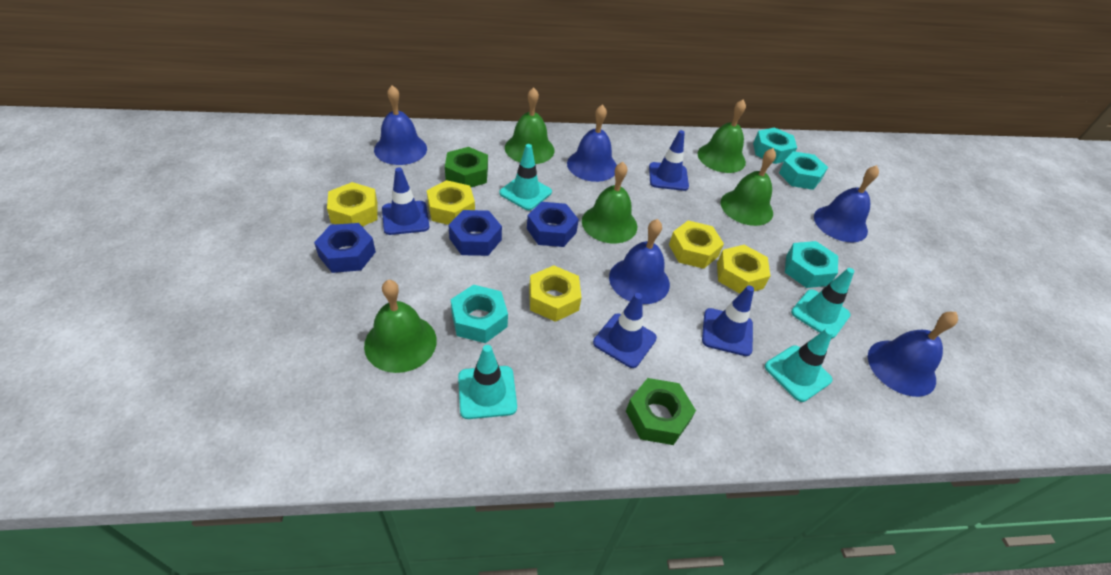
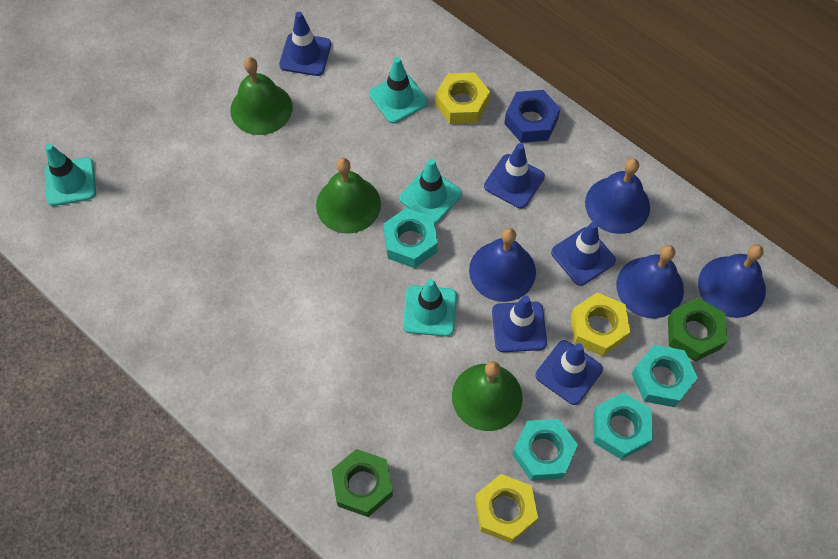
blue bell: [374,85,427,165] [567,104,617,182] [609,219,670,304] [814,165,879,242] [868,312,958,397] = 5 -> [469,228,536,302] [585,158,650,234] [616,245,684,318] [698,244,766,318] = 4
blue nut: [314,223,376,273] [449,210,502,256] [527,202,579,247] = 3 -> [504,90,561,143] = 1
blue traffic cone: [382,167,429,235] [593,293,657,368] [649,130,689,191] [702,285,754,356] = 4 -> [279,12,331,76] [484,143,545,209] [492,296,547,352] [535,340,603,405] [551,222,616,286] = 5
green bell: [364,280,437,373] [505,87,555,164] [582,162,637,243] [698,100,746,173] [720,148,776,226] = 5 -> [230,57,292,135] [316,158,381,234] [452,361,522,431] = 3
yellow nut: [327,182,378,227] [427,180,475,225] [529,265,582,322] [669,220,724,269] [717,245,770,294] = 5 -> [435,73,490,124] [475,474,538,543] [571,292,630,356] = 3

